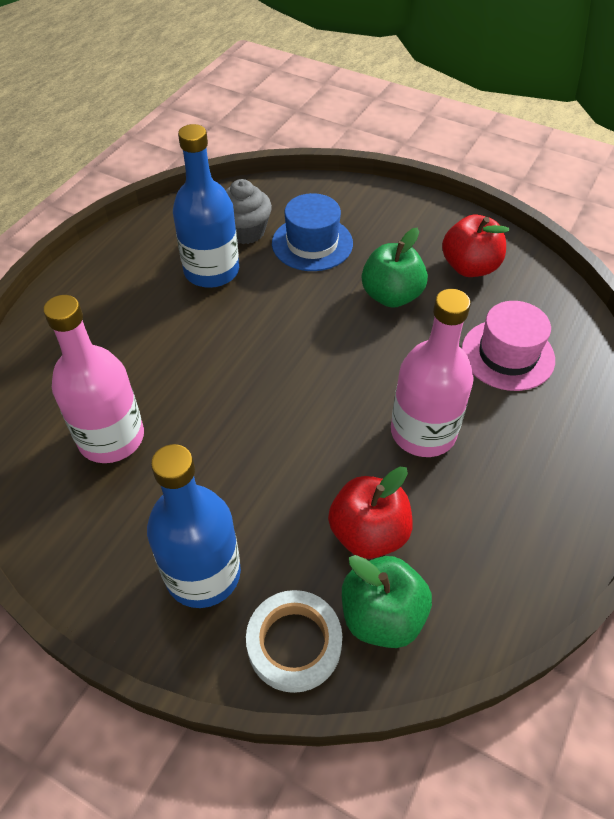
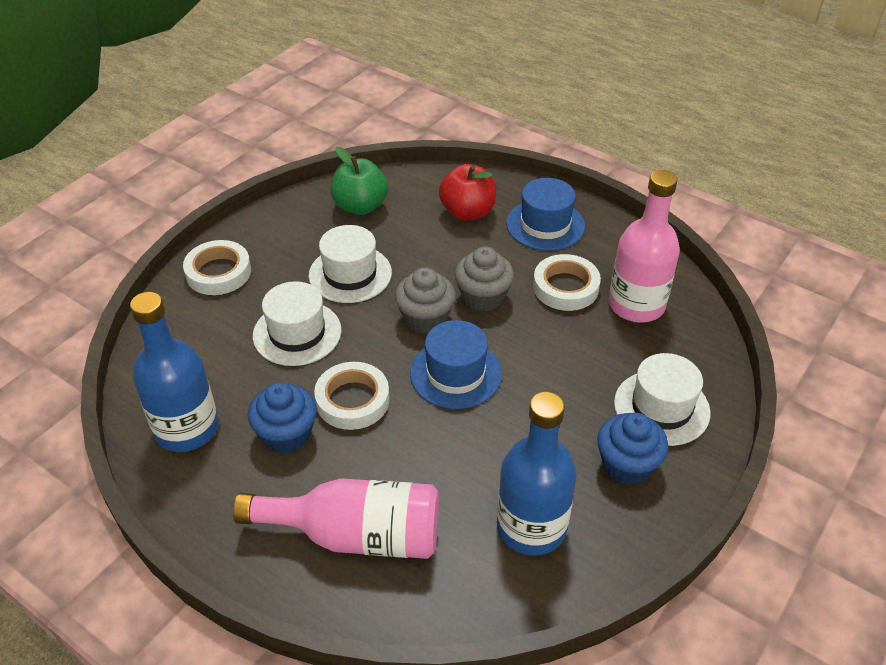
blue cupcake: none = 0 -> [248,382,317,453] [597,413,669,485] = 2
blue hat: [272,193,353,271] = 1 -> [410,320,502,409] [506,178,585,251] = 2
green apple: [342,555,432,648] [362,228,428,308] = 2 -> [331,147,388,215] = 1
grey cupcake: [226,179,272,244] = 1 -> [395,267,456,333] [454,247,514,311] = 2
pink hat: [462,301,555,391] = 1 -> none = 0
red apple: [328,467,413,559] [442,215,509,277] = 2 -> [439,164,496,221] = 1
white hat: none = 0 -> [253,281,342,366] [309,225,392,303] [614,353,711,446] = 3
white tape: [246,590,342,693] = 1 -> [183,240,251,295] [314,362,390,430] [533,254,601,311] = 3

